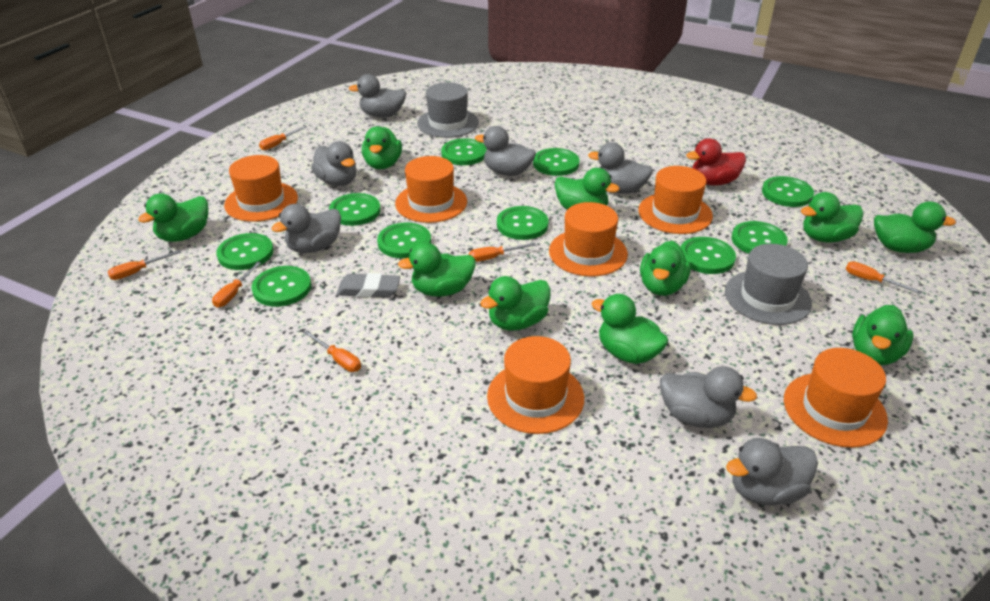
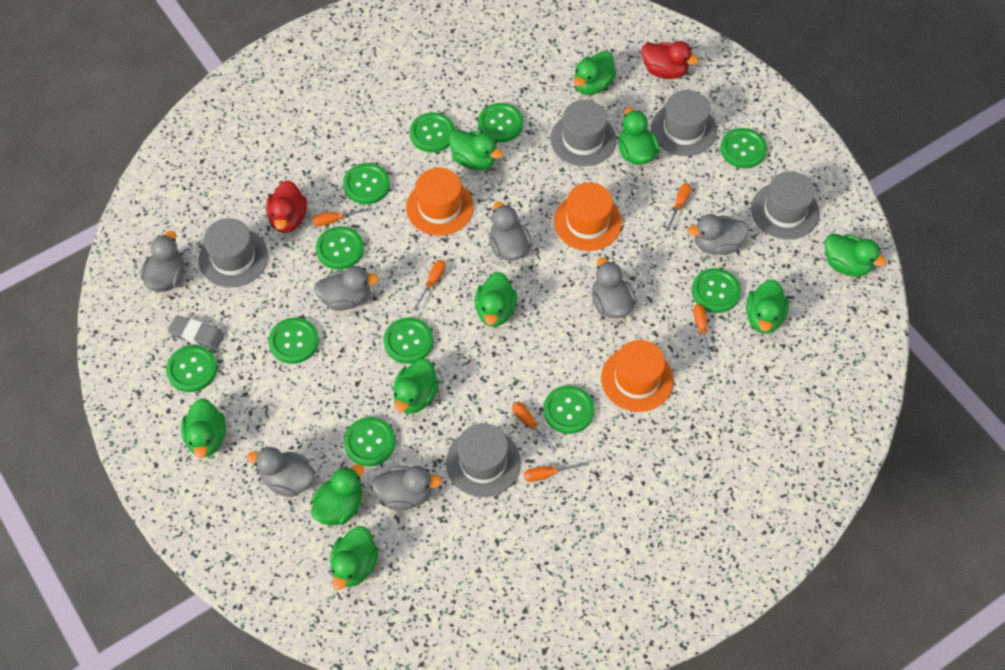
green button: [216,233,274,270] [252,266,311,307] [329,193,381,226] [377,223,431,258] [441,138,487,165] [497,206,549,240] [533,148,579,176] [681,237,736,274] [732,221,788,254] [762,176,814,207] = 10 -> [166,345,217,392] [269,317,319,364] [316,226,364,270] [343,163,390,204] [344,417,396,466] [383,317,433,364] [410,112,455,152] [478,103,523,143] [543,385,594,434] [692,268,741,313] [720,128,767,168] = 11
grey hat: [417,82,479,138] [725,244,812,325] = 2 -> [199,218,268,288] [446,423,521,497] [550,100,616,167] [651,90,717,156] [751,171,819,240] = 5
orange hat: [224,155,298,222] [395,156,467,223] [487,336,584,434] [549,202,628,277] [638,166,713,234] [784,348,888,448] = 6 -> [406,168,474,236] [554,182,622,251] [601,340,674,412] = 3
red duck: [686,138,746,186] = 1 -> [266,180,307,233] [641,41,699,79] = 2

